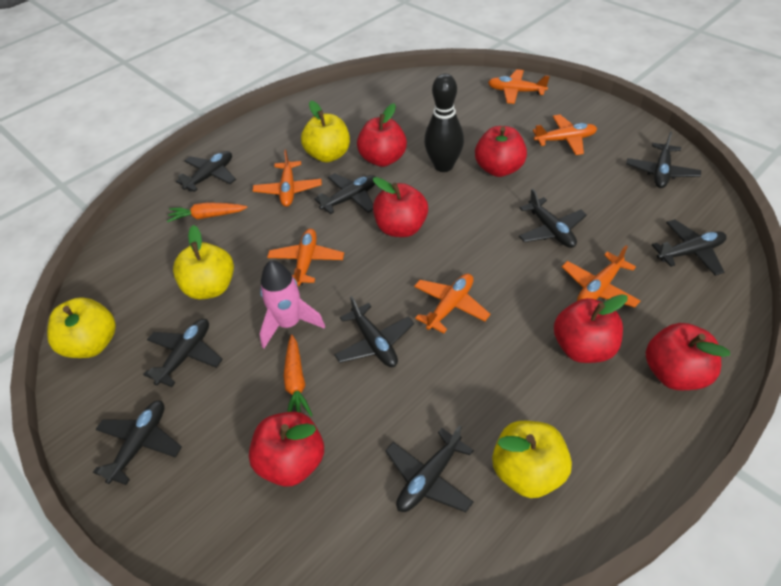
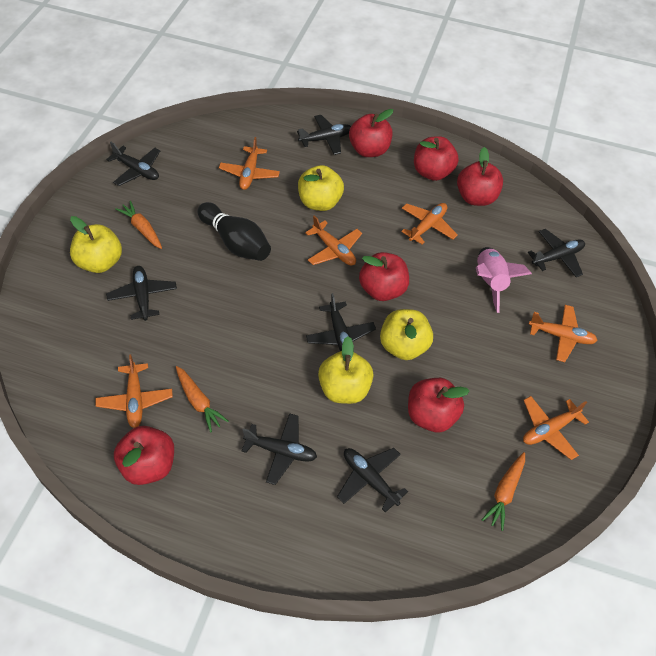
black plane: [93,401,182,485] [143,319,223,387] [176,151,236,192] [315,173,375,214] [334,296,414,367] [385,425,474,512] [519,189,587,248] [626,131,701,188] [652,219,727,276] = 9 -> [106,142,160,186] [106,266,177,321] [242,413,317,485] [297,115,351,155] [306,293,376,352] [337,448,408,513] [528,229,585,277] = 7
orange carrot: [167,202,248,222] [284,335,313,416] = 2 -> [115,201,162,249] [176,366,229,433] [482,452,525,531] = 3

